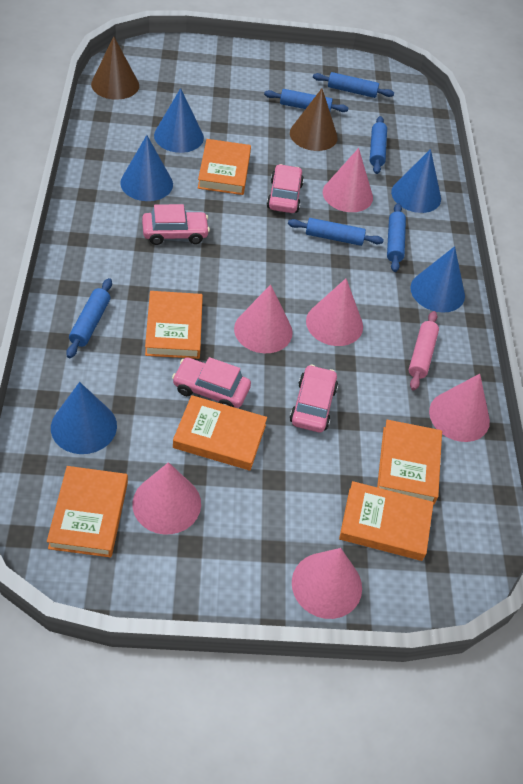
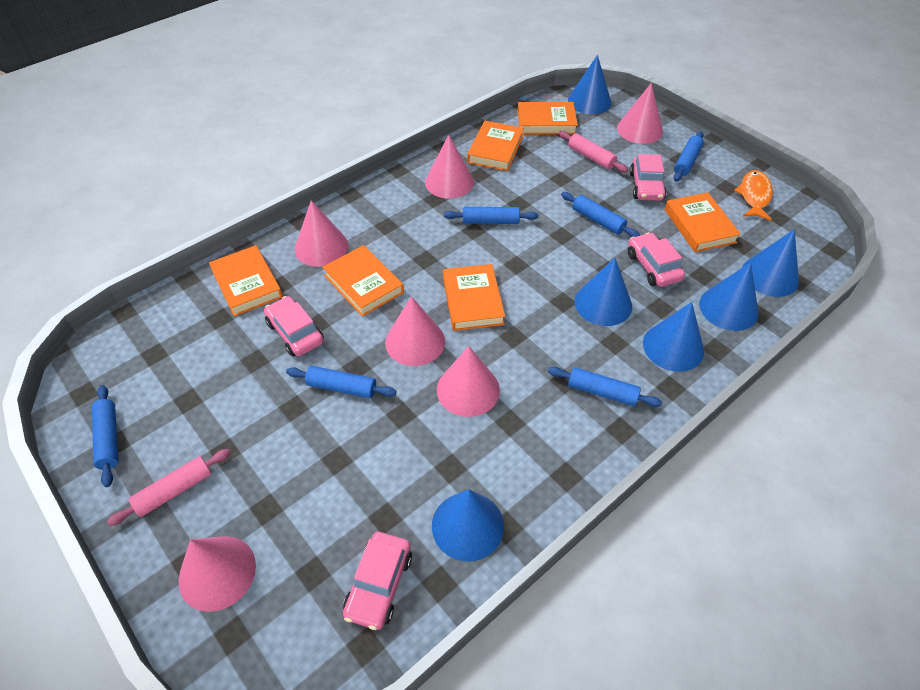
blue cone: [51,382,117,454] [120,135,173,201] [154,88,204,153] [391,149,441,213] [410,246,465,313] = 5 -> [432,489,504,561] [568,55,611,114] [575,258,632,326] [643,302,704,372] [699,262,759,331] [743,229,799,297] = 6
brown cone: [91,36,139,100] [290,88,338,151] = 2 -> none = 0
orange fish: none = 0 -> [734,170,773,221] = 1
pink rolling pin: [409,311,439,390] = 1 -> [107,449,230,526] [559,131,628,173] = 2

